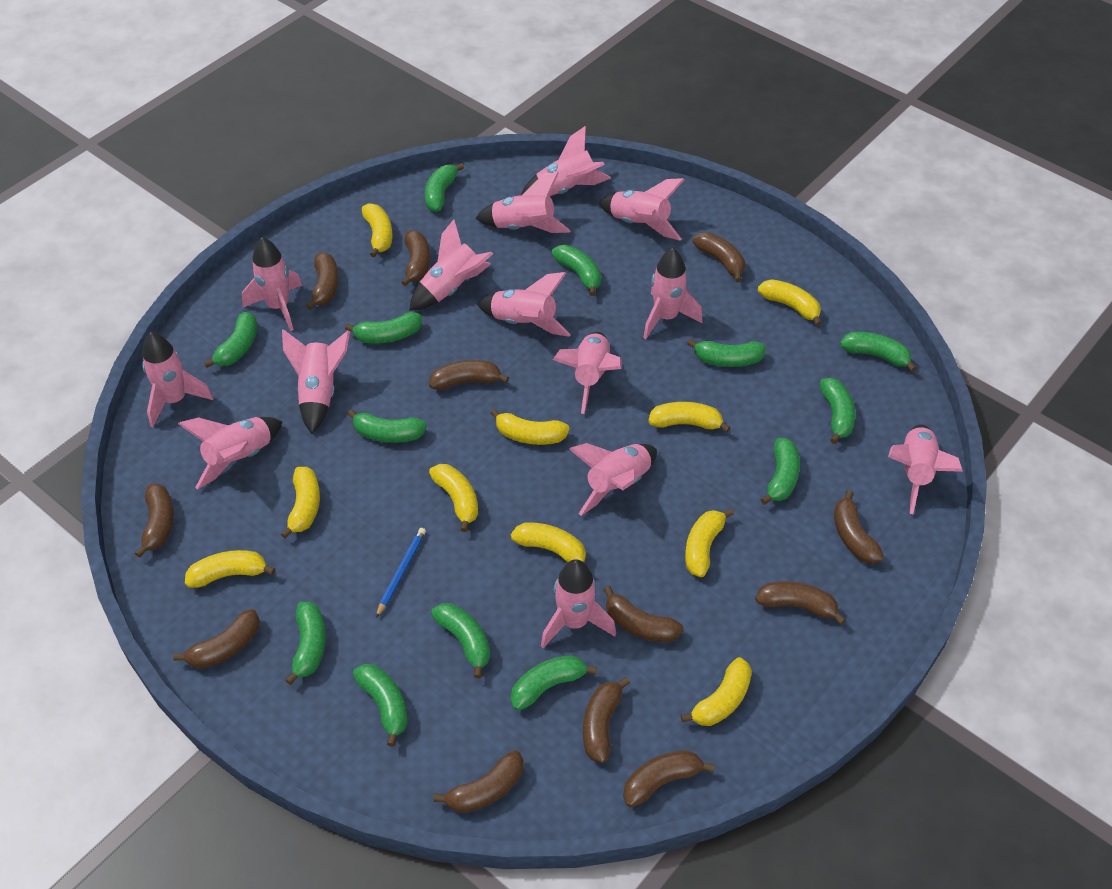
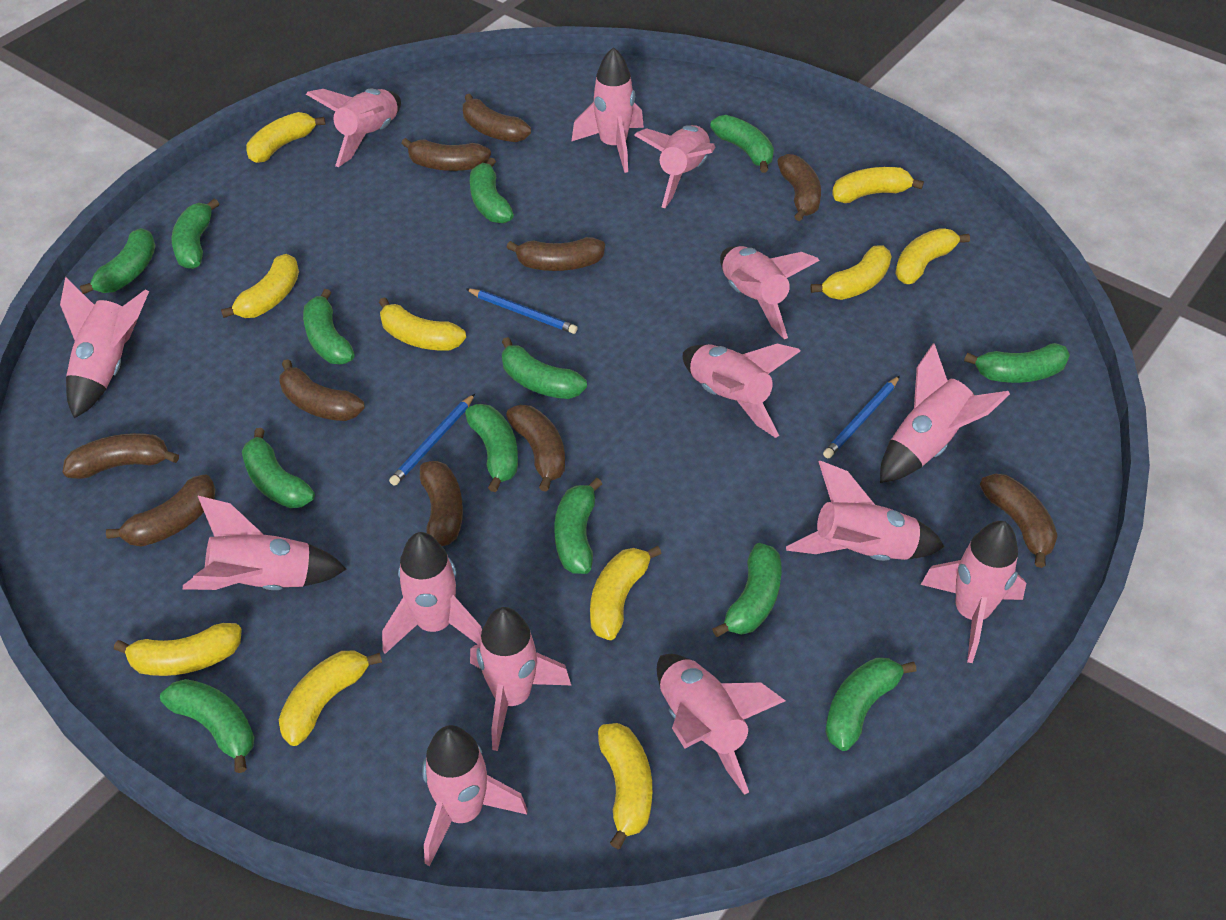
blue pencil: [376,528,426,618] = 1 -> [389,394,475,486] [466,288,578,334] [823,376,900,458] = 3
brown banana: [135,484,174,558] [173,609,260,669] [306,252,339,310] [401,230,430,286] [429,360,509,390] [433,750,524,813] [583,677,630,763] [603,586,684,643] [623,750,714,808] [692,232,745,282] [755,581,846,624] [834,490,884,564] = 12 -> [63,433,179,479] [106,475,215,547] [280,359,365,421] [401,138,491,171] [420,461,463,546] [463,94,531,142] [506,237,605,271] [506,405,565,492] [777,154,821,221] [980,474,1058,568] = 10

